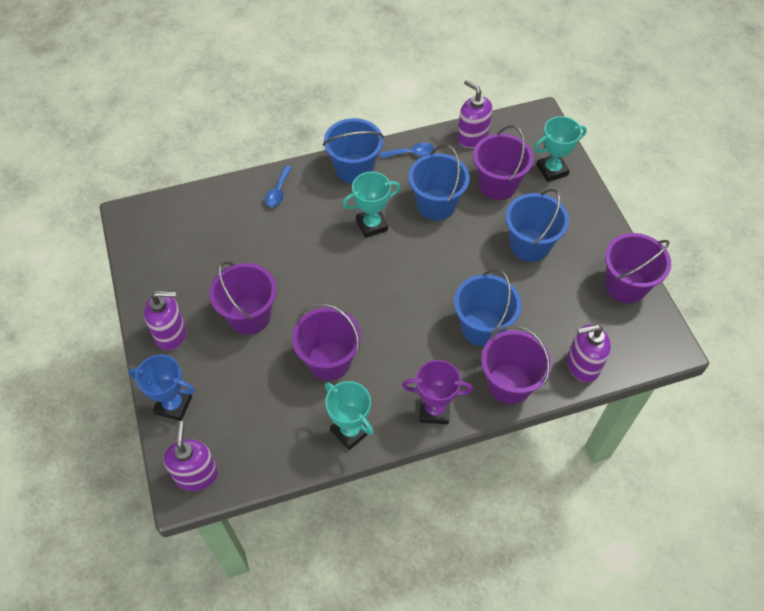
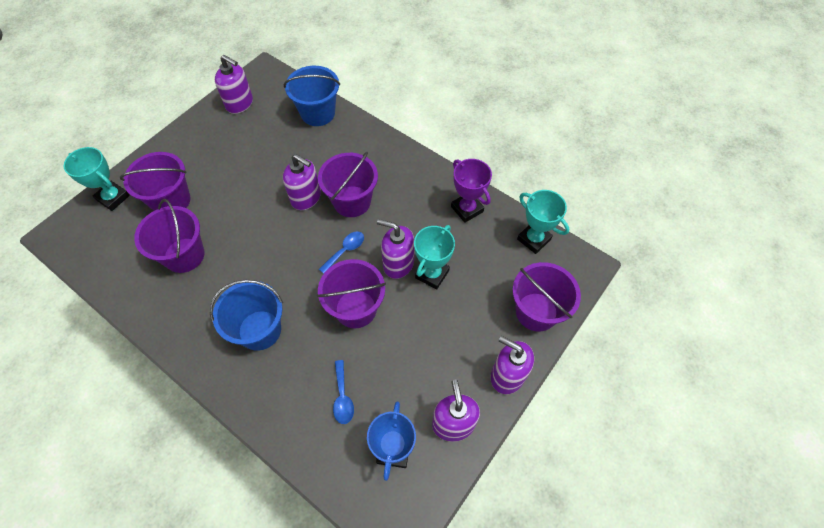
blue bucket: [323,118,384,184] [409,145,470,220] [454,269,522,346] [505,189,569,262] = 4 -> [210,280,283,351] [284,66,340,126] = 2
purple soap dispenser: [144,291,187,350] [163,421,218,491] [457,80,493,148] [567,324,611,382] = 4 -> [215,55,253,114] [283,154,321,210] [377,219,414,279] [432,380,480,442] [491,336,534,394] = 5

